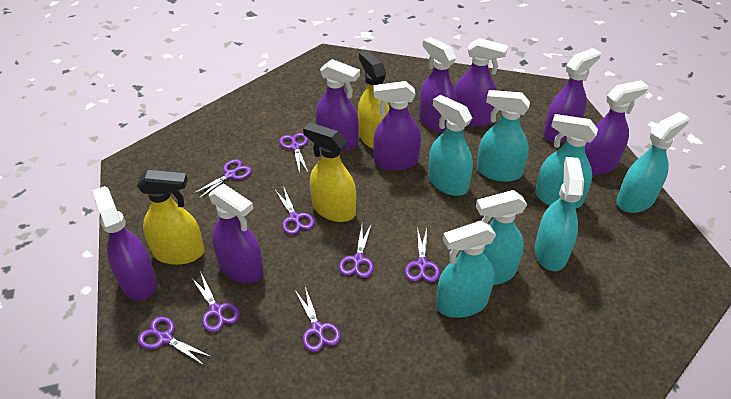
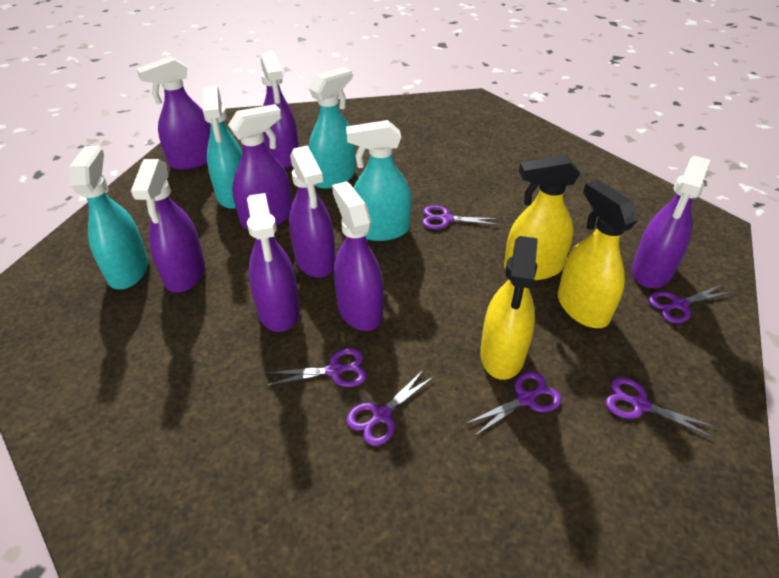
purple scissors: [138,316,212,365] [191,273,240,332] [193,159,252,199] [275,186,315,235] [279,133,308,174] [295,287,341,352] [339,223,374,278] [405,227,440,282] = 8 -> [267,348,367,387] [346,369,434,446] [422,205,499,229] [466,371,561,436] [605,377,717,439] [648,284,731,323] = 6
turquoise spray bottle: [428,95,473,196] [436,221,496,318] [476,190,527,285] [477,90,530,182] [535,114,598,208] [535,157,584,271] [616,112,689,213] = 7 -> [69,146,148,289] [202,86,243,209] [309,67,356,189] [346,120,411,241] = 4

